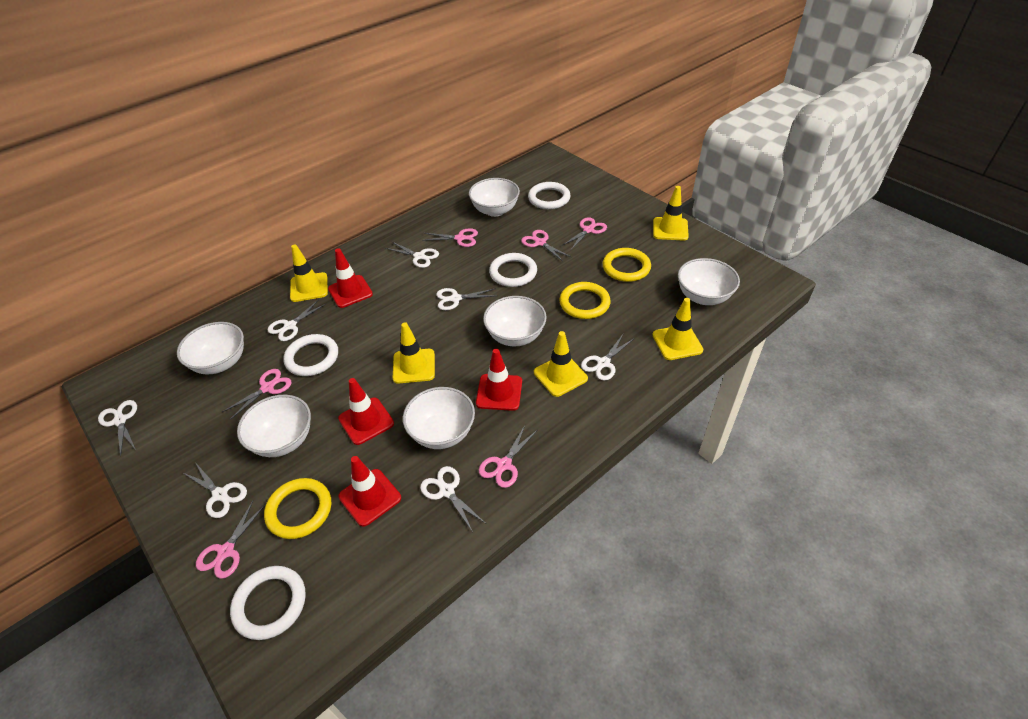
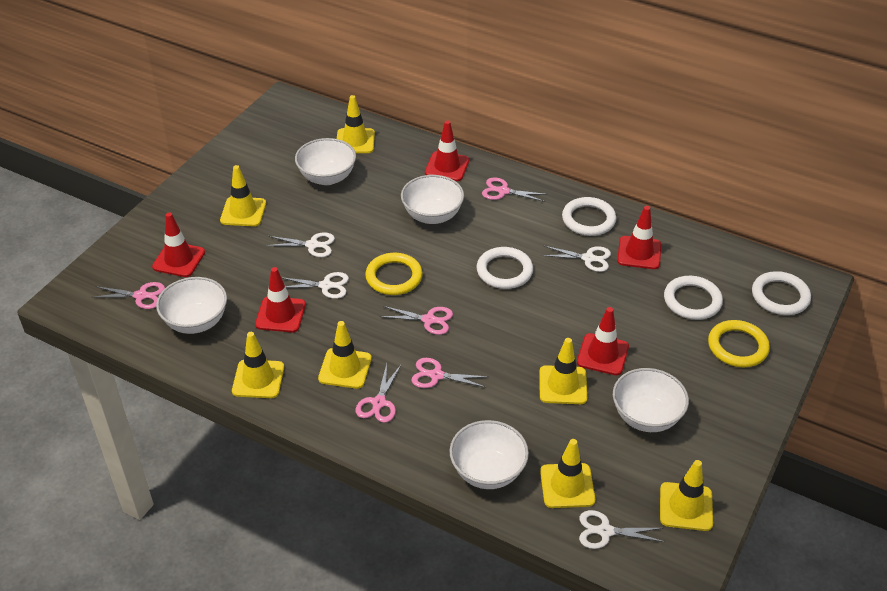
pink scissors: [196,501,266,579] [222,369,292,420] [422,228,478,247] [479,425,536,488] [521,230,571,261] [563,217,607,250] = 6 -> [94,282,165,309] [355,364,401,423] [379,306,453,335] [411,358,489,388] [482,177,548,202] = 5
red traffic cone: [328,248,373,308] [338,378,394,445] [339,456,401,527] [476,348,522,411] = 4 -> [152,212,205,277] [255,267,306,332] [425,120,469,181] [577,307,629,375] [617,206,661,269] = 5
white bowl: [177,322,244,375] [237,395,311,457] [403,387,475,449] [469,178,520,217] [483,296,547,346] [678,258,740,305] = 6 -> [156,277,227,334] [295,138,356,185] [401,175,464,224] [450,420,529,489] [613,368,689,432] = 5
white scissors: [98,400,137,457] [182,462,247,518] [268,299,327,341] [385,241,439,268] [420,466,485,532] [436,288,496,310] [581,334,634,381] = 7 -> [266,232,335,257] [281,272,349,299] [541,246,611,272] [579,510,665,549] = 4
yellow ring: [264,478,331,539] [559,282,611,319] [602,248,651,282] = 3 -> [365,253,423,295] [708,320,770,367] = 2
yellow traffic cone: [290,244,328,302] [393,322,435,384] [534,331,588,397] [652,298,703,360] [653,186,689,241] = 5 -> [220,165,266,227] [232,332,284,398] [318,321,371,389] [337,95,375,153] [539,338,587,404] [540,439,595,508] [660,460,713,531] = 7

